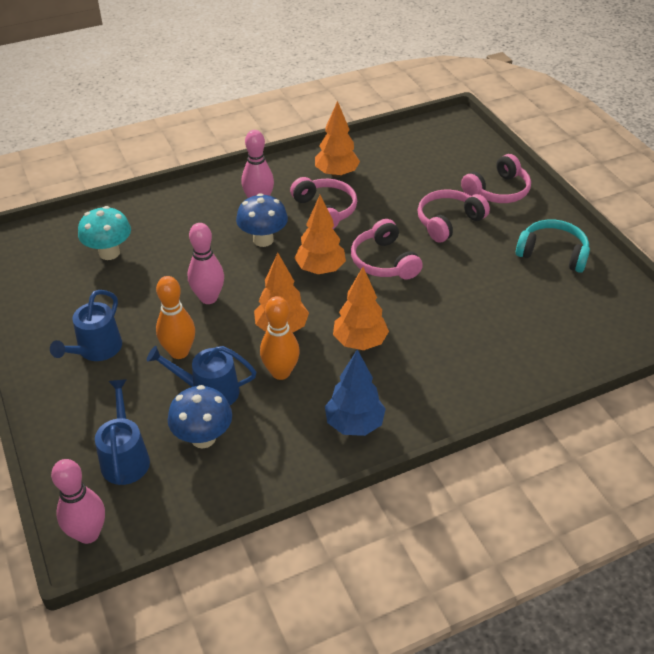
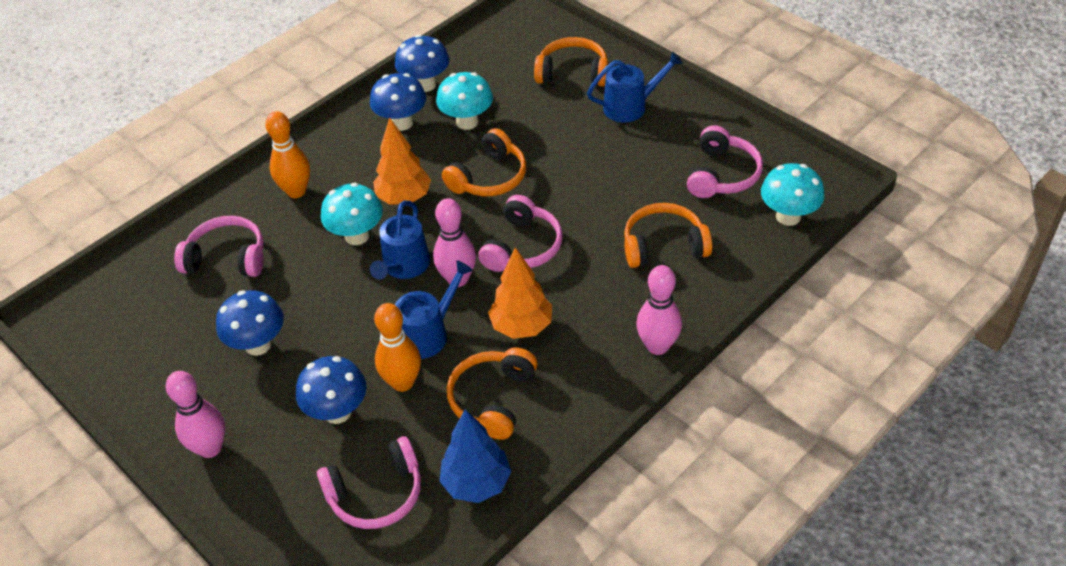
blue mushroom: [168,385,232,448] [236,193,288,247] = 2 -> [216,290,284,356] [296,356,367,424] [370,73,426,131] [395,34,449,92] = 4
orange headphones: none = 0 -> [442,128,526,196] [447,347,537,440] [534,37,608,87] [624,203,712,268] = 4
orange tree: [254,253,309,333] [294,195,346,274] [315,101,360,178] [333,267,389,350] = 4 -> [373,117,431,205] [488,247,552,339] = 2
turquoise headphones: [516,220,590,273] = 1 -> none = 0
turquoise mushroom: [78,206,131,260] = 1 -> [321,183,383,245] [436,72,493,130] [761,163,825,226] = 3

